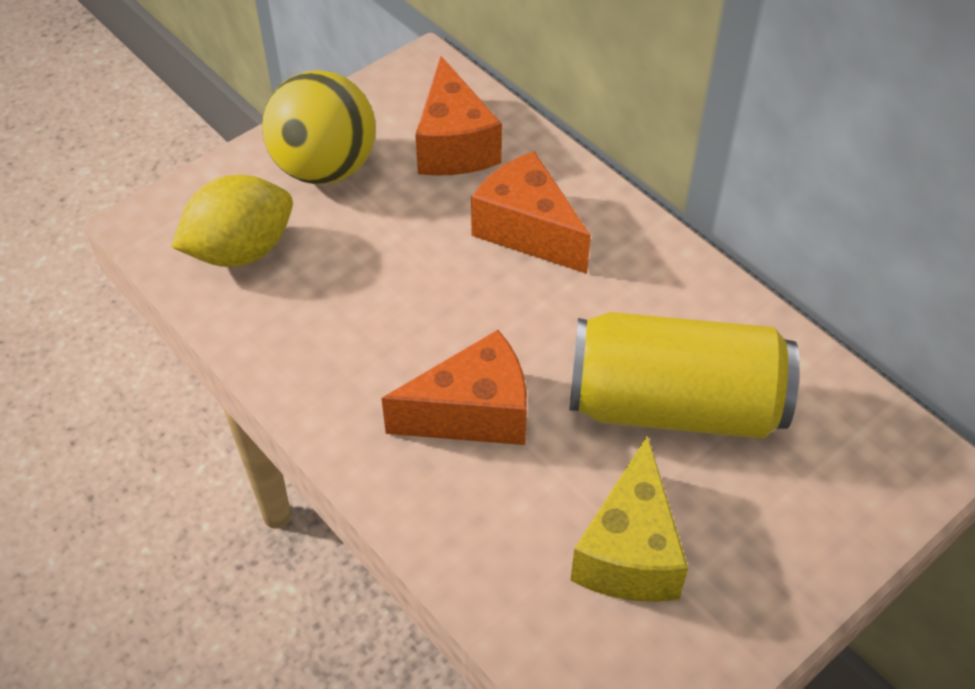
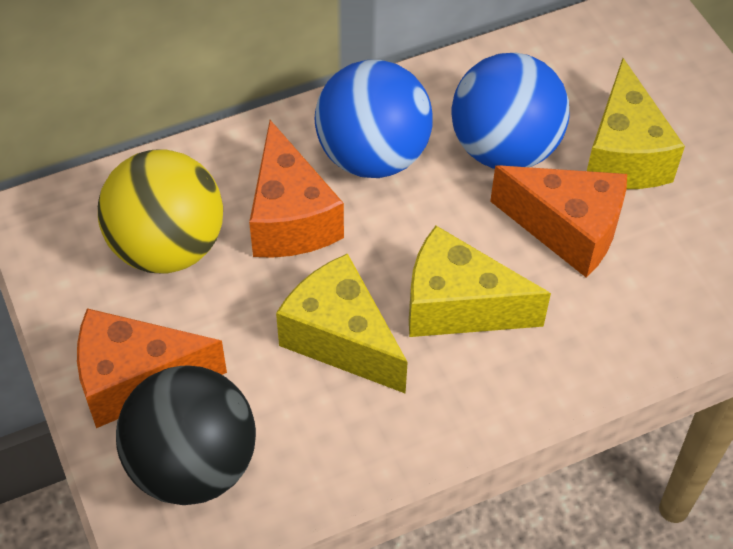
black ball: none = 0 -> [116,366,256,505] = 1
blue ball: none = 0 -> [315,60,433,178] [451,53,570,169] = 2
yellow can: [569,312,800,439] = 1 -> none = 0
yellow cheese: [570,435,688,602] = 1 -> [276,253,408,393] [409,226,551,337] [587,58,685,189] = 3
yellow lemon: [171,175,293,267] = 1 -> none = 0

